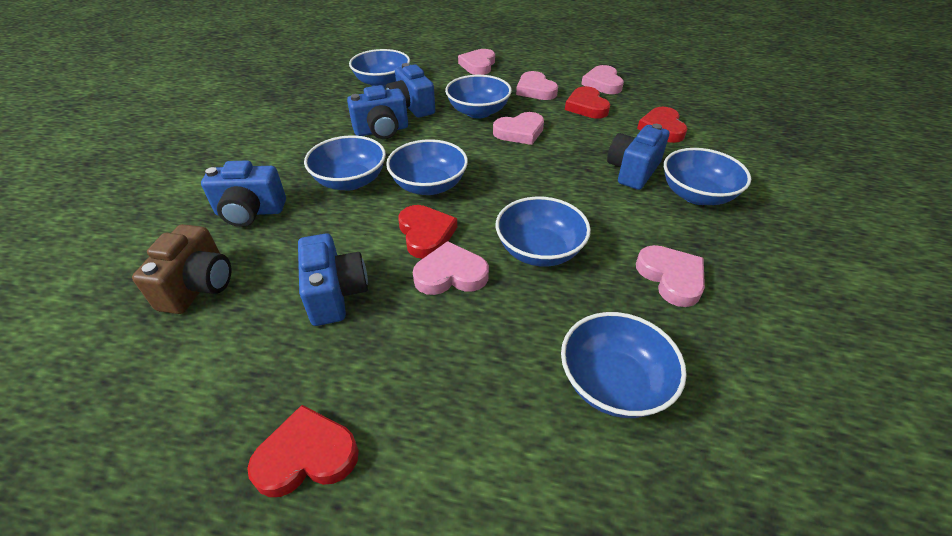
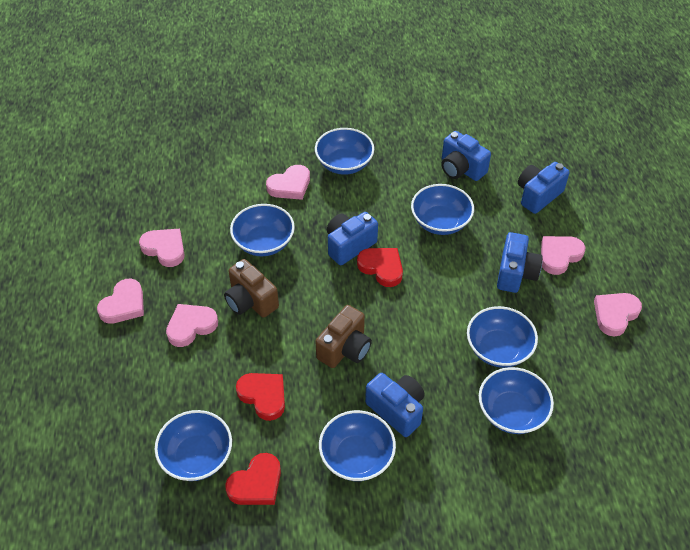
brown camera: [132,224,231,314] = 1 -> [224,259,279,318] [315,305,372,368] = 2
red heart: [247,405,359,497] [398,205,457,259] [565,86,610,119] [637,107,687,143] = 4 -> [225,453,281,505] [236,373,285,421] [357,248,403,287] = 3

